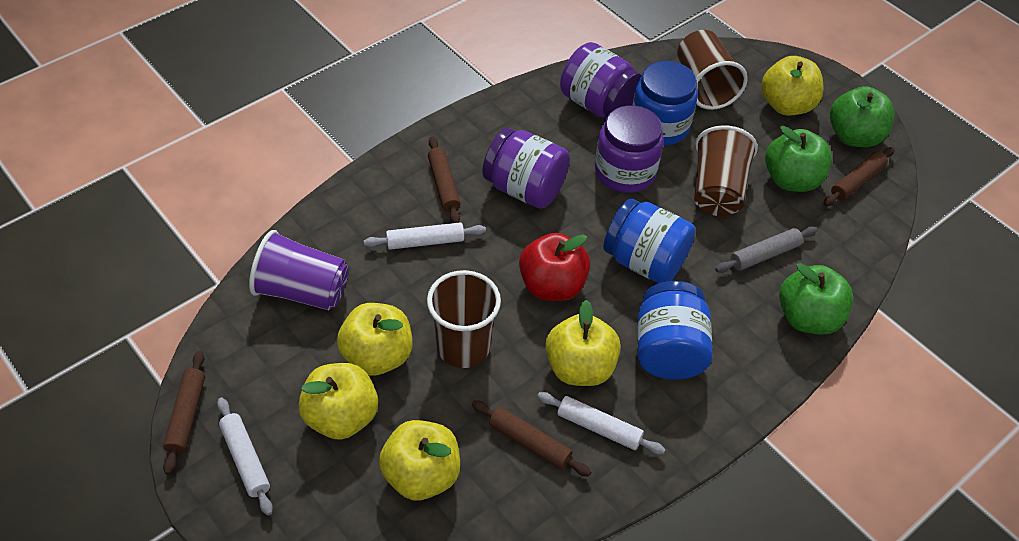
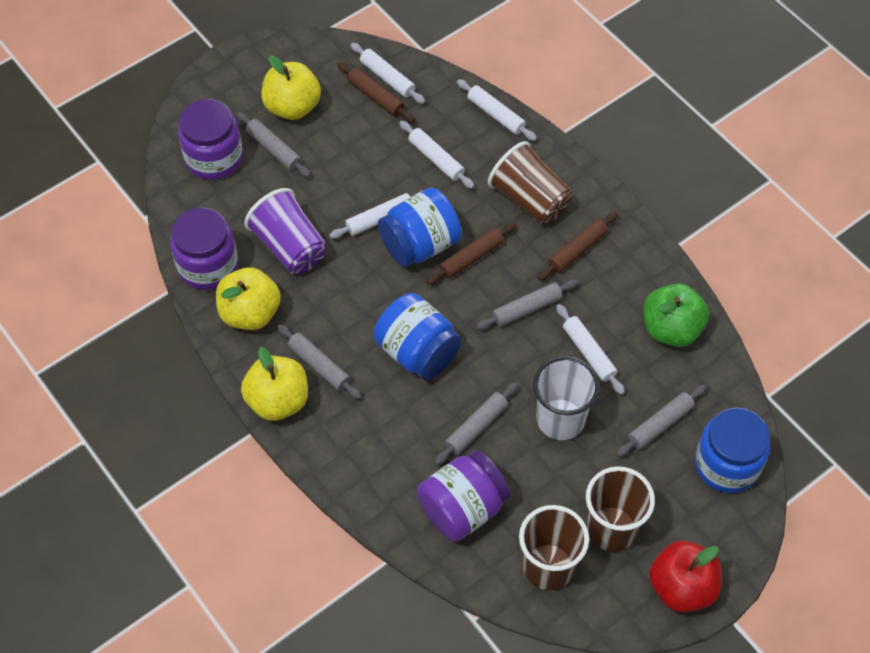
brown rolling pin: [163,350,205,475] [428,136,461,223] [472,400,591,477] [823,147,895,206] = 4 -> [337,62,415,123] [426,222,516,285] [538,212,618,281] = 3
green apple: [765,126,832,192] [779,263,853,334] [830,86,895,147] = 3 -> [644,283,709,347] = 1
grey rolling pin: [715,226,817,273] = 1 -> [237,112,311,178] [277,324,362,400] [434,382,518,465] [476,279,578,330] [616,385,706,457] = 5
white cup: none = 0 -> [533,356,600,440] = 1
white rolling pin: [217,398,273,516] [364,222,486,250] [537,392,665,454] = 3 -> [329,190,424,239] [351,43,425,104] [399,121,474,189] [457,79,537,141] [556,304,625,395] = 5
yellow apple: [298,363,378,440] [337,303,412,376] [379,420,460,500] [545,300,621,386] [761,56,824,115] = 5 -> [216,267,281,330] [241,347,308,421] [261,55,321,120] = 3

